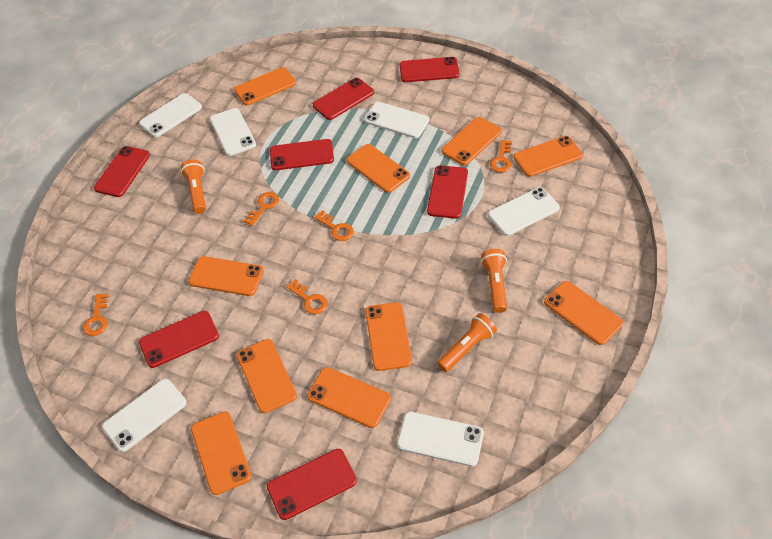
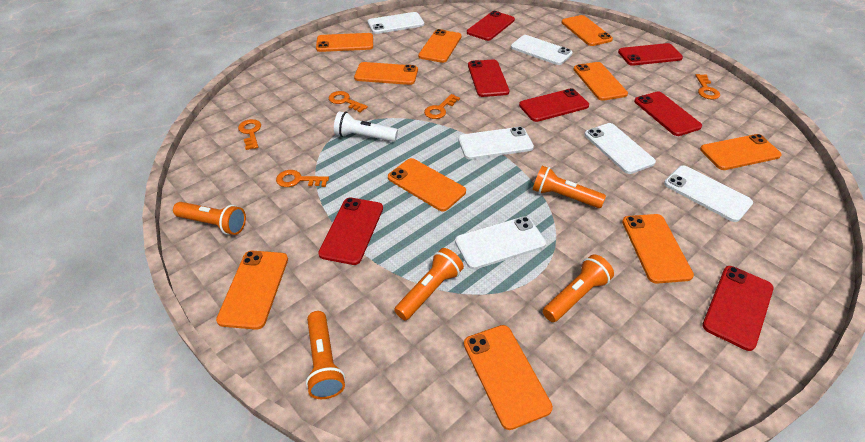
orange flashlight: [181,159,206,214] [437,313,497,372] [481,249,507,313] = 3 -> [173,202,246,235] [306,311,345,399] [394,248,464,320] [533,166,606,208] [543,254,614,322] = 5
white flashlight: none = 0 -> [334,111,398,142] = 1

